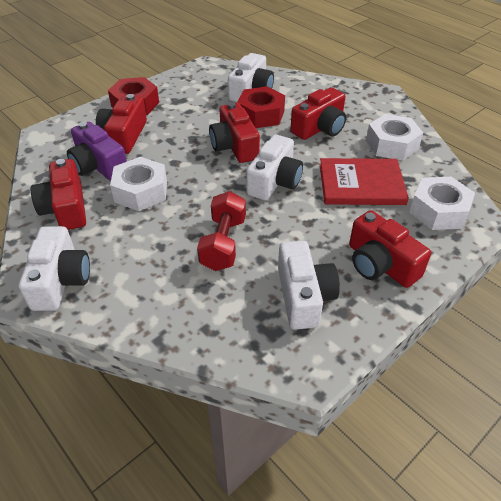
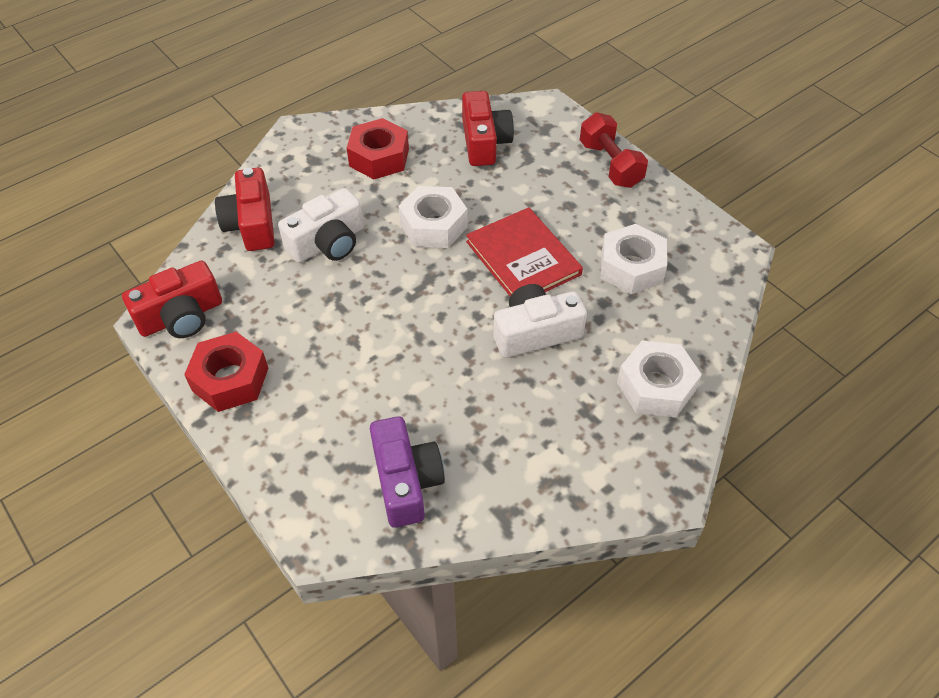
red camera: [31,159,86,230] [96,94,147,154] [209,102,260,163] [290,87,346,140] [349,210,431,288] = 5 -> [122,261,222,338] [215,168,275,251] [462,91,514,166] = 3
white camera: [19,226,90,311] [228,53,274,102] [246,135,303,200] [278,241,340,330] = 4 -> [278,188,364,263] [493,284,587,358] = 2

